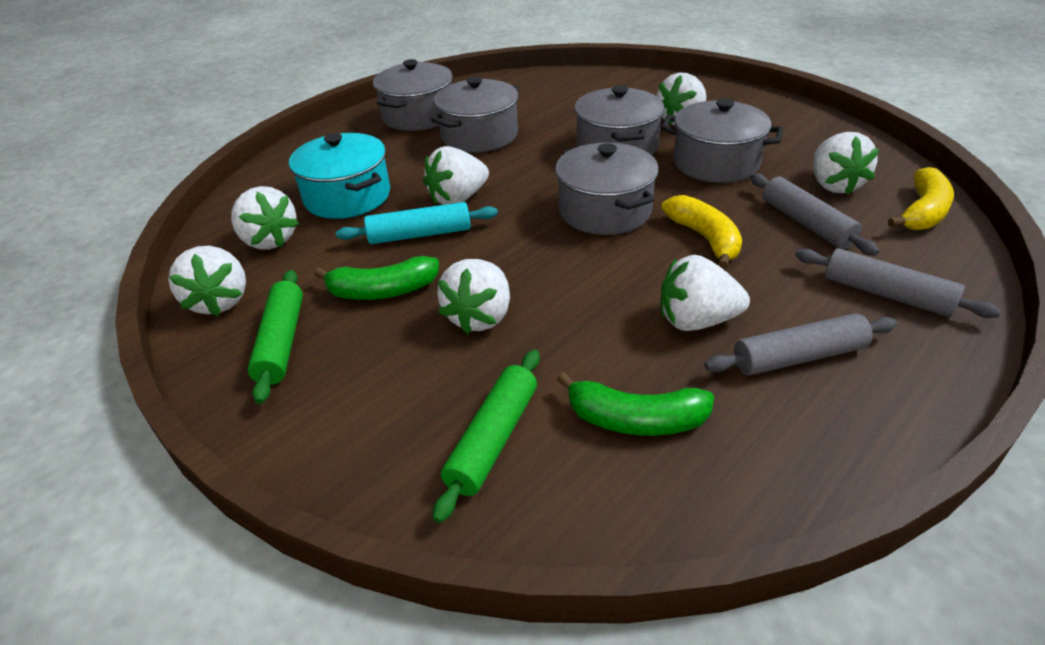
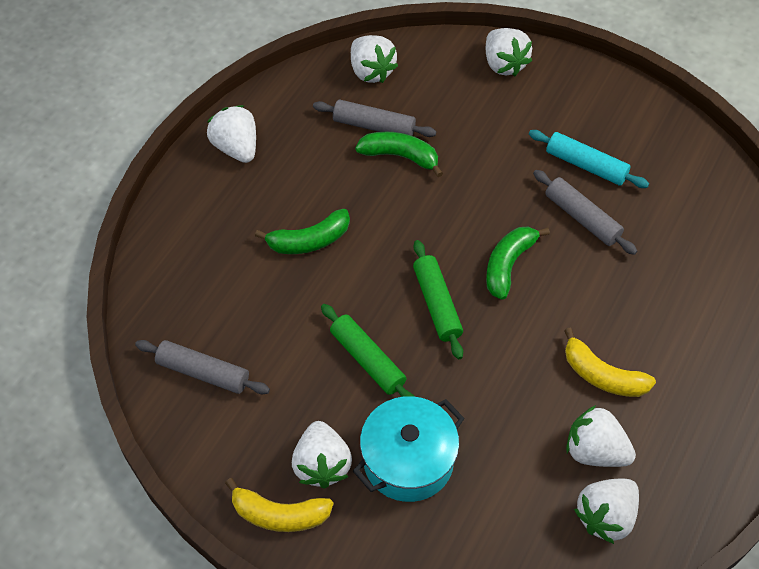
green banana: [314,256,439,300] [557,372,714,436] = 2 -> [255,209,350,254] [355,131,443,177] [486,226,550,300] = 3
grey pot: [373,59,453,131] [431,76,519,153] [555,142,659,235] [574,85,664,155] [661,99,783,183] = 5 -> none = 0
white strawberry: [168,246,246,316] [231,186,299,250] [423,146,489,205] [437,259,510,334] [656,73,706,126] [661,255,750,331] [813,132,879,195] = 7 -> [207,105,256,163] [292,421,352,489] [351,35,398,83] [486,28,532,76] [566,405,636,467] [574,479,639,544] = 6

